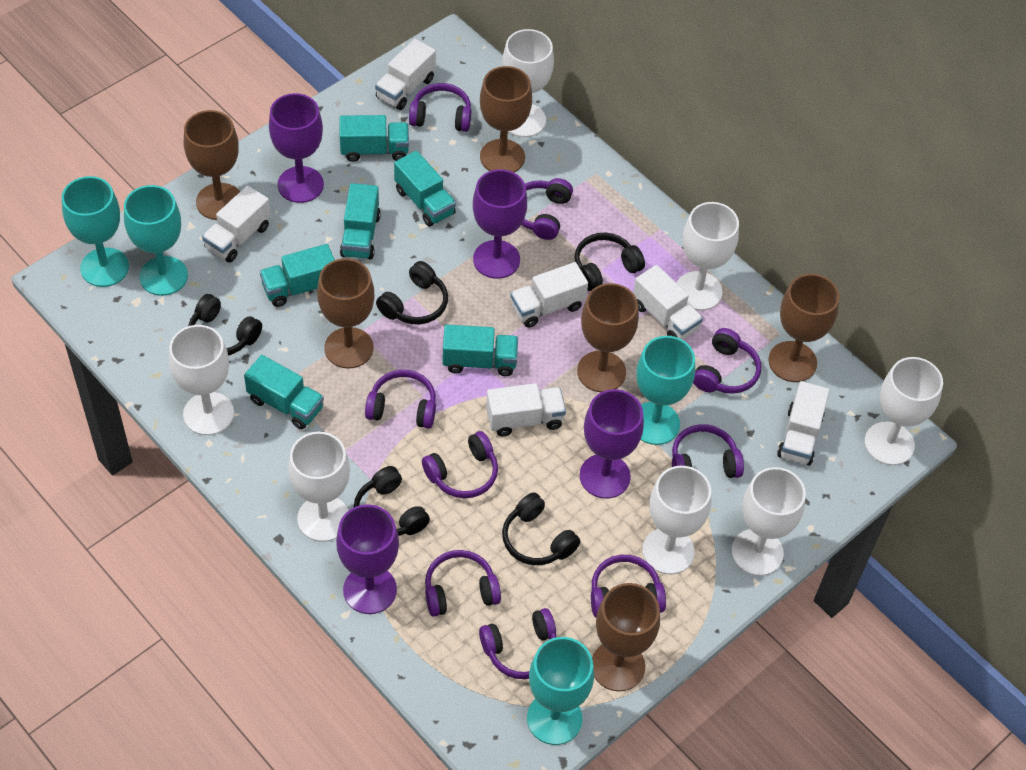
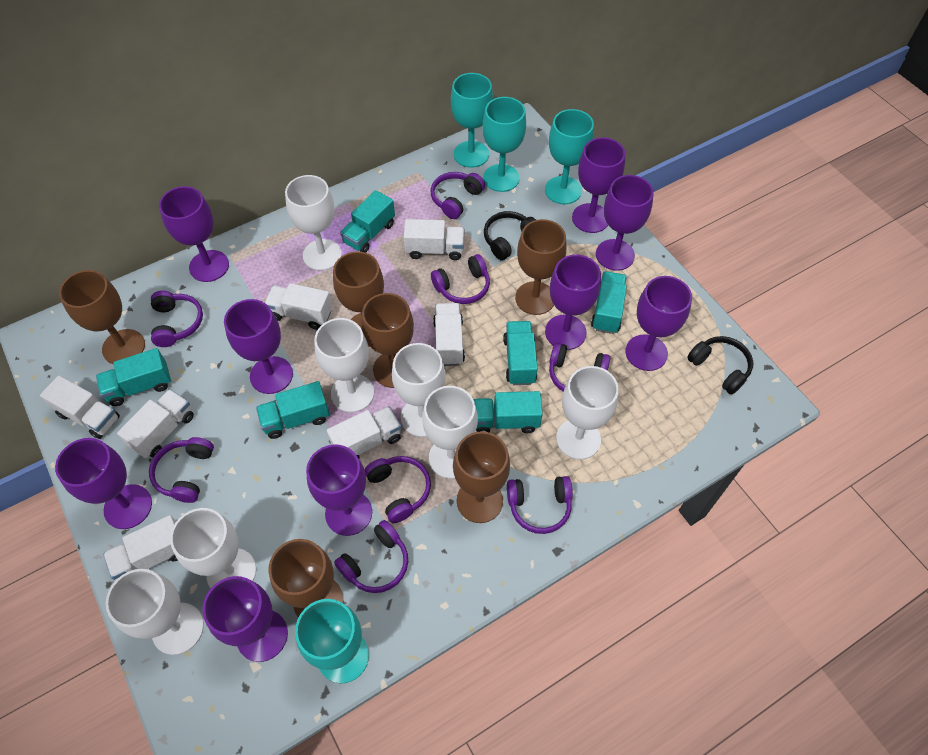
black headphones: [188,294,262,356] [354,466,430,536] [376,261,448,324] [502,492,580,565] [575,233,645,291] = 5 -> [484,211,536,260] [687,336,753,395] = 2
purple goblet: [269,93,324,203] [336,504,399,614] [473,169,527,279] [580,389,644,499] = 4 -> [55,438,152,529] [159,186,229,282] [203,576,288,662] [224,299,293,394] [306,444,372,536] [545,255,601,350] [572,137,625,233] [596,175,654,271] [626,276,692,371] = 9
purple headphones: [365,370,436,429] [409,83,471,132] [422,431,498,498] [425,550,501,617] [479,608,556,679] [521,178,573,240] [591,555,666,617] [672,424,744,478] [693,328,761,394] = 9 -> [149,437,214,503] [151,290,203,347] [334,520,408,593] [364,456,431,523] [431,172,485,219] [431,254,490,304] [507,476,573,534] [549,342,610,392] = 8
white truck: [202,186,271,262] [375,39,436,110] [486,383,566,436] [510,262,588,328] [633,265,703,340] [777,381,829,465] = 6 -> [40,375,120,439] [103,515,178,580] [117,389,194,458] [264,283,332,330] [327,406,401,458] [404,219,464,260] [433,303,465,366] = 7

